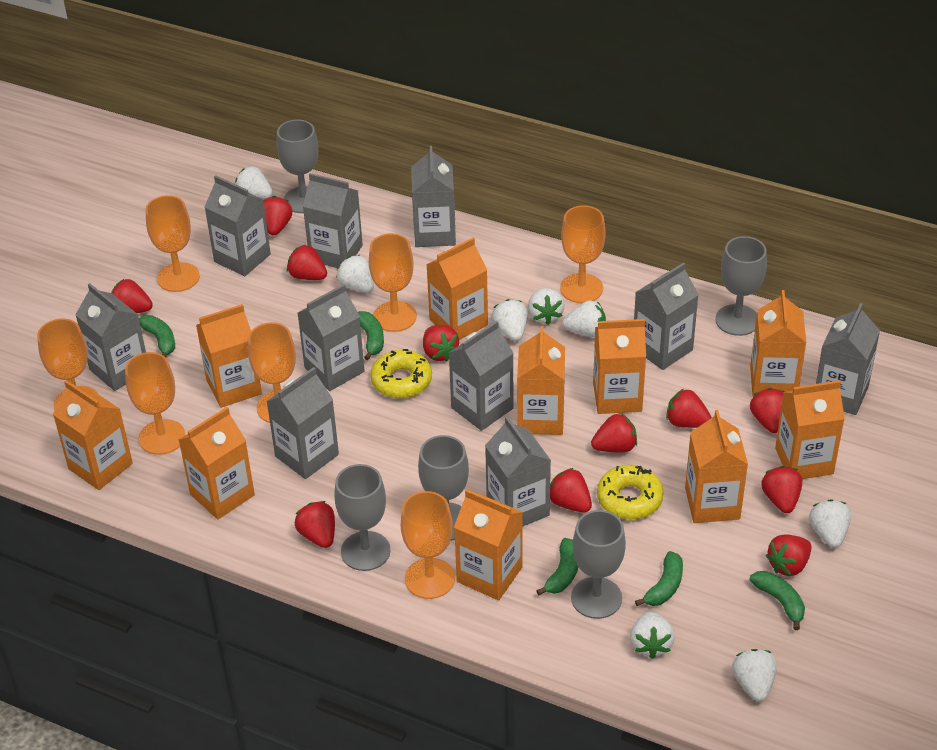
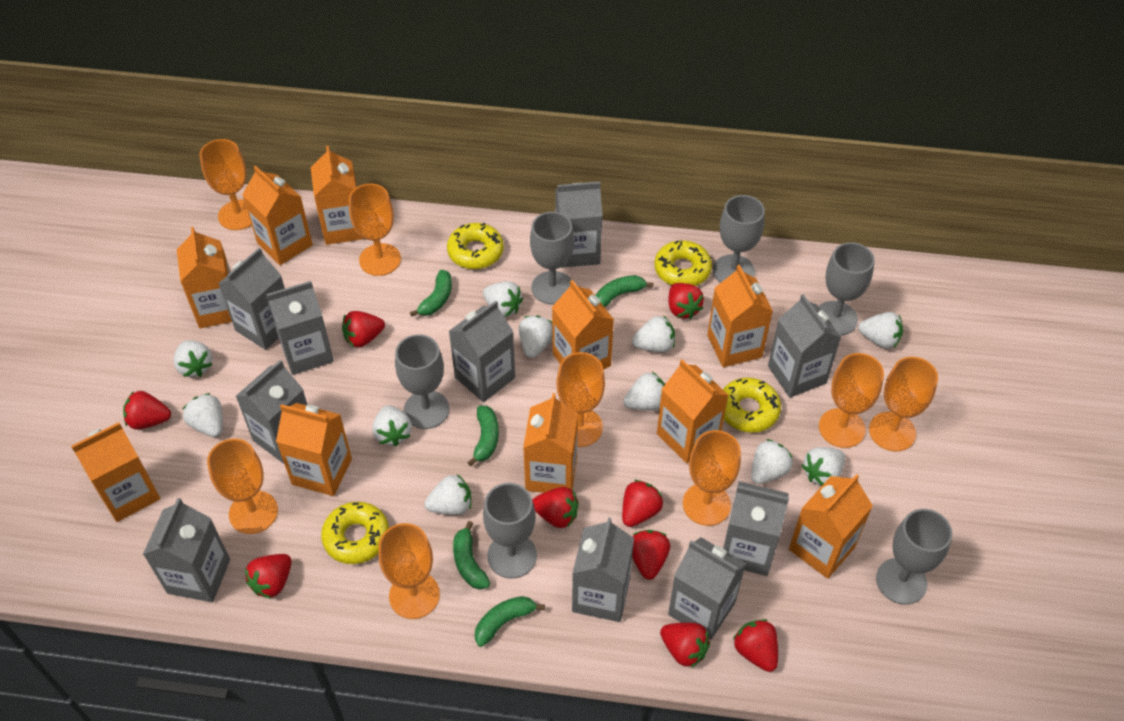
grey goblet: [277,120,319,213] [334,464,390,571] [418,435,469,541] [571,510,626,619] [715,236,767,336] = 5 -> [395,334,449,429] [483,483,537,579] [530,212,574,304] [713,195,765,283] [819,242,875,336] [876,509,952,604] = 6
orange goblet: [37,319,98,409] [125,352,185,455] [145,195,200,292] [248,322,296,423] [369,233,417,332] [401,491,455,599] [560,205,606,303] = 7 -> [200,139,252,230] [207,439,278,534] [349,184,401,276] [378,523,440,619] [556,352,605,447] [683,430,741,526] [819,353,884,448] [869,357,938,452] = 8
red strawberry: [111,279,153,313] [263,196,293,236] [287,245,327,280] [295,501,335,548] [423,325,459,361] [550,468,592,512] [591,413,637,453] [666,389,712,428] [750,388,785,433] [761,466,802,513] [766,534,811,576] = 11 -> [123,391,171,430] [245,554,292,599] [342,311,385,348] [532,487,579,528] [622,480,663,527] [632,530,670,580] [660,622,710,668] [668,283,704,319] [733,619,778,672] = 9
white strawberry: [235,166,273,199] [336,255,374,293] [491,299,528,341] [528,288,565,325] [562,301,606,337] [630,611,675,659] [732,649,777,702] [809,500,851,548] = 8 -> [174,340,213,377] [183,393,223,437] [372,405,412,447] [425,474,471,515] [483,281,523,317] [519,316,553,358] [623,372,665,410] [632,315,675,353] [751,439,793,484] [802,447,845,486] [858,312,903,349] = 11
yellow donut: [370,349,432,398] [597,465,664,519] = 2 -> [321,502,389,564] [447,223,504,269] [654,240,712,286] [723,378,781,433] = 4

